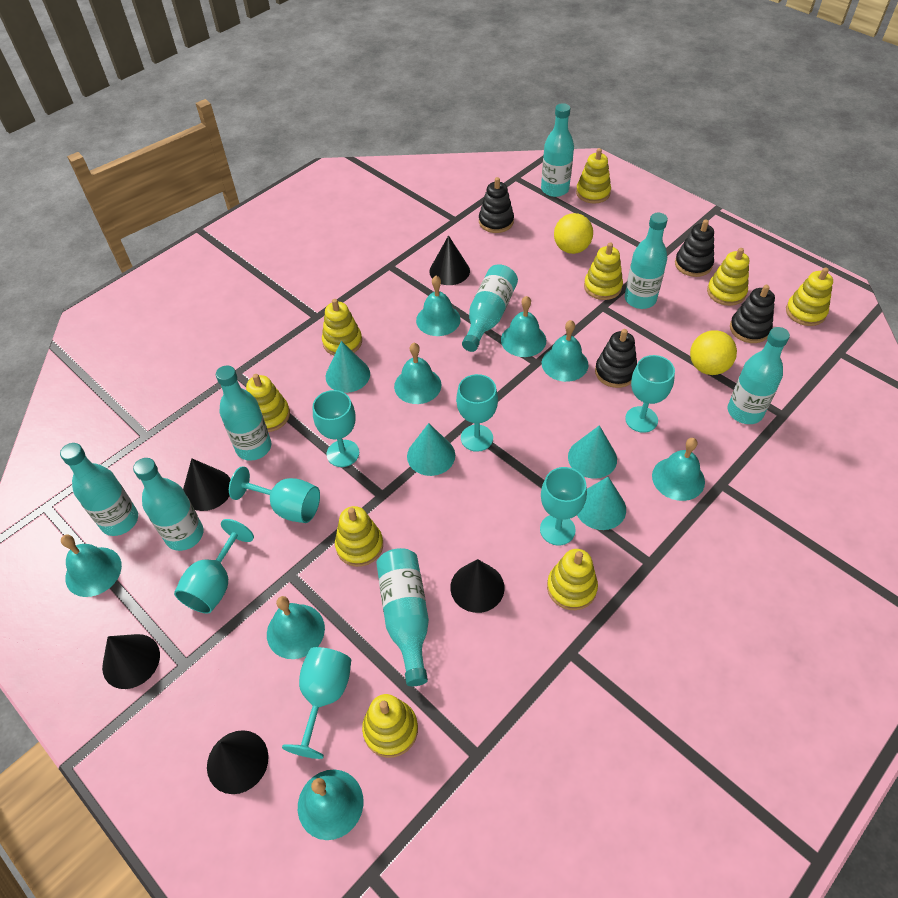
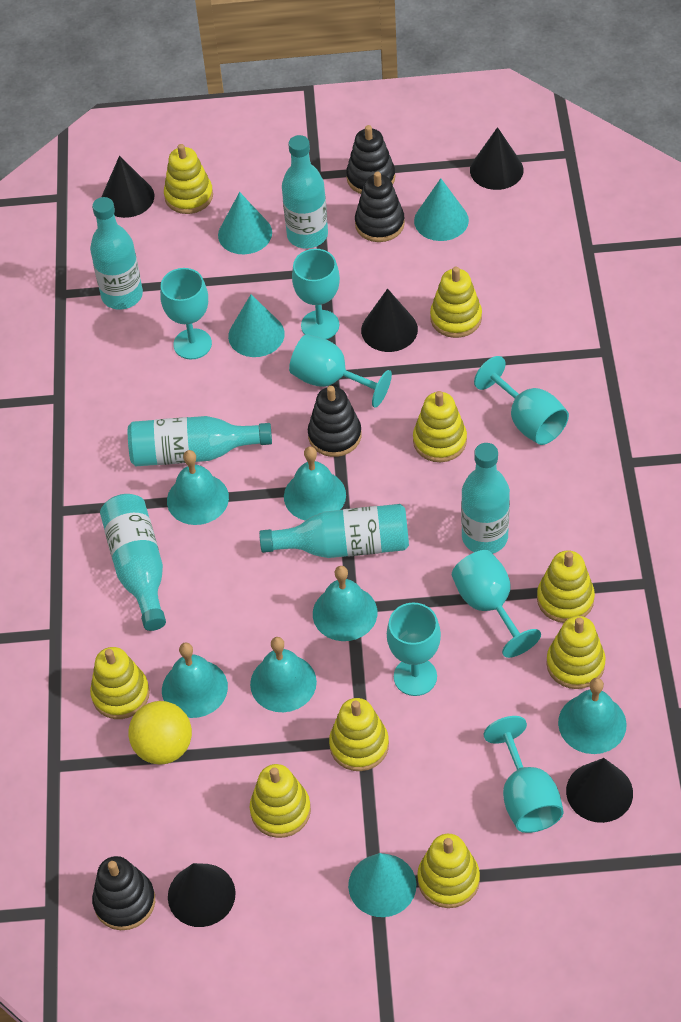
turquoise bell: [61,535,122,597] [267,596,325,659] [298,769,363,840] [394,343,442,404] [416,276,461,336] [501,296,546,357] [542,320,588,382] [652,438,705,501] = 8 -> [162,643,228,718] [167,450,229,525] [250,637,317,712] [284,446,346,521] [313,566,377,641] [558,678,627,754] = 6
turquoise bottle: [60,443,138,536] [133,458,203,551] [216,365,271,461] [376,548,429,686] [462,264,518,352] [541,103,574,197] [625,213,668,309] [728,327,790,424] = 8 -> [90,197,143,310] [100,494,166,631] [128,416,272,466] [259,504,409,558] [282,135,328,249] [461,443,510,554] = 6
yellow ball: [554,213,593,254] [690,330,737,375] = 2 -> [128,701,192,765] = 1

